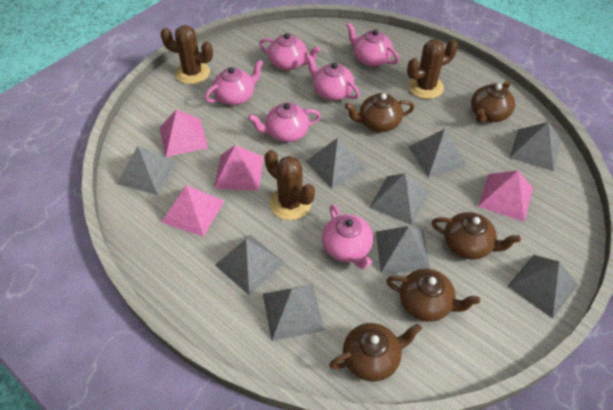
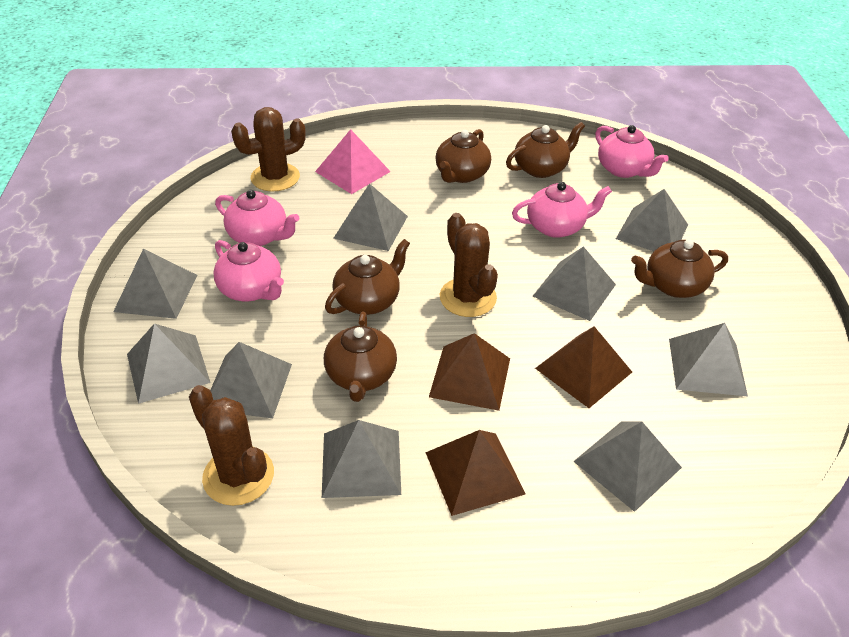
brown pyramid: none = 0 -> [425,430,525,516] [429,333,510,411] [535,326,632,408] = 3
pink pyramid: [159,109,208,157] [161,185,224,237] [214,145,264,191] [478,170,533,222] = 4 -> [315,129,391,194] = 1
pink teapot: [205,60,264,105] [248,103,321,142] [259,33,320,70] [306,54,360,101] [322,205,373,269] [346,22,399,67] = 6 -> [213,240,284,301] [215,190,300,246] [512,182,612,238] [595,125,669,178] = 4

